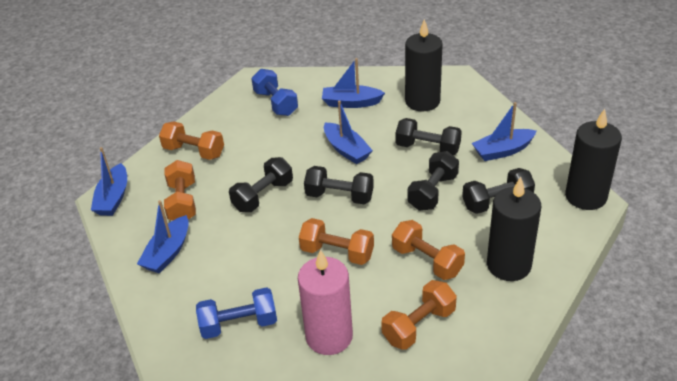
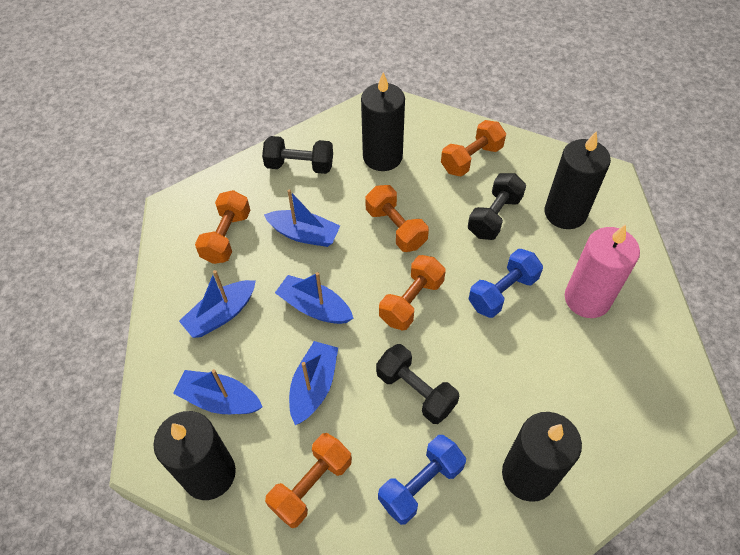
black candle: [405,19,443,112] [487,177,541,281] [565,109,622,210] = 3 -> [153,411,236,500] [361,72,405,171] [502,412,582,502] [544,131,611,229] = 4
black dumbbell: [229,157,293,212] [304,166,374,204] [395,118,462,155] [408,151,459,211] [462,168,535,214] = 5 -> [262,136,333,174] [376,344,459,424] [468,173,526,240] = 3

